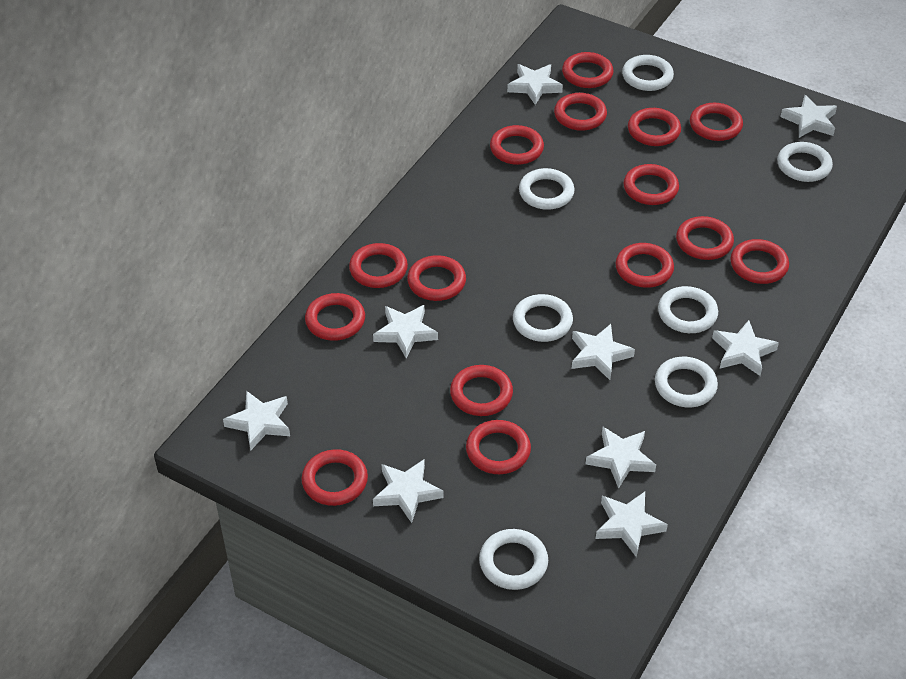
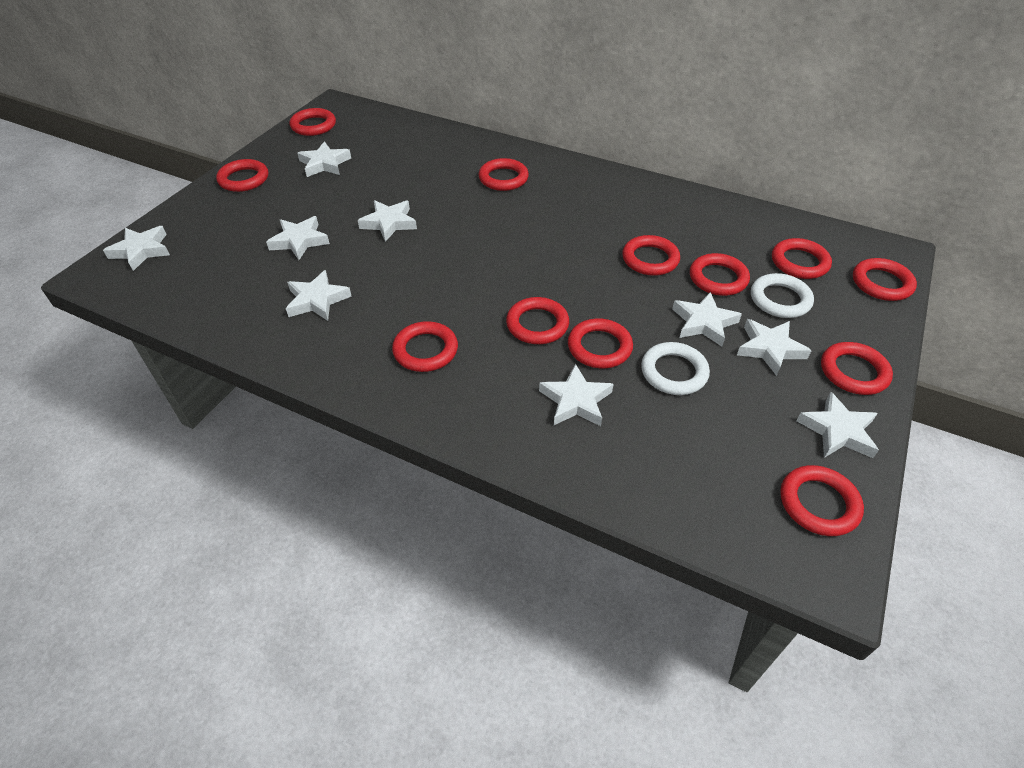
red ring: [301,449,368,506] [305,293,365,341] [349,243,408,288] [407,255,466,301] [450,365,513,416] [466,420,531,474] [490,125,544,165] [554,93,607,131] [562,52,613,88] [615,243,674,288] [624,164,679,205] [628,108,681,146] [676,216,734,260] [690,103,743,141] [731,239,789,284] = 15 -> [216,159,268,192] [290,108,336,136] [392,321,458,372] [479,158,529,191] [506,297,569,344] [568,318,633,368] [622,235,680,276] [690,253,750,296] [772,238,832,279] [780,465,864,536] [821,342,893,395] [853,258,917,301] = 12
white ring: [479,529,548,590] [513,294,573,342] [519,168,574,210] [622,55,674,91] [655,357,718,407] [658,286,718,333] [777,142,833,182] = 7 -> [641,342,710,395] [751,273,814,318] = 2

